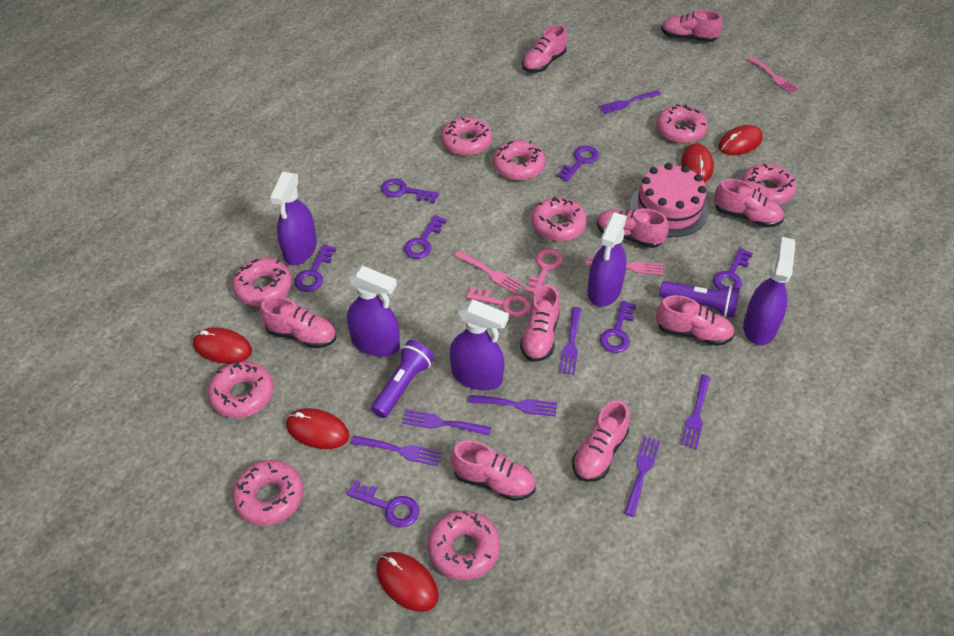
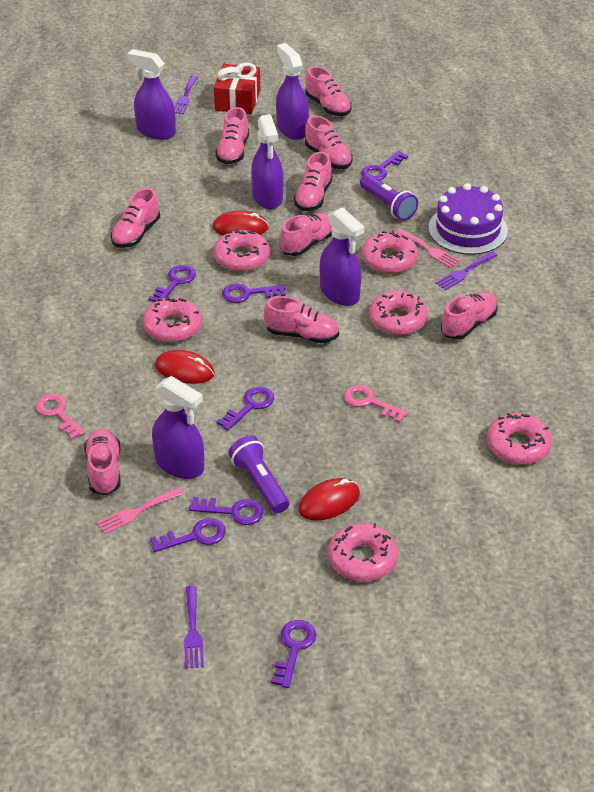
pink cake: [630,163,709,237] = 1 -> none = 0
pink donut: [208,361,274,418] [232,258,292,306] [232,460,303,525] [428,510,500,580] [441,117,492,156] [493,140,545,181] [531,197,587,241] [656,104,708,143] [741,164,796,205] = 9 -> [143,296,202,342] [214,229,270,272] [328,523,398,582] [361,231,418,274] [369,290,428,335] [487,413,552,465] = 6
pink fork: [454,251,523,294] [585,259,663,275] [747,56,799,94] = 3 -> [97,487,184,534] [396,229,460,268] = 2
purple cake: none = 0 -> [428,183,508,255] = 1
purple fork: [351,435,442,466] [402,409,491,436] [469,395,557,417] [559,307,581,375] [599,90,661,114] [624,436,660,517] [680,374,711,449] = 7 -> [174,75,198,114] [184,586,204,669] [436,251,498,290] = 3
red gift: none = 0 -> [214,63,260,114] = 1
red mouse: [193,327,252,364] [286,408,349,449] [376,552,439,612] [681,143,714,182] [718,125,763,155] = 5 -> [155,350,215,384] [212,210,269,235] [298,478,360,521] = 3

